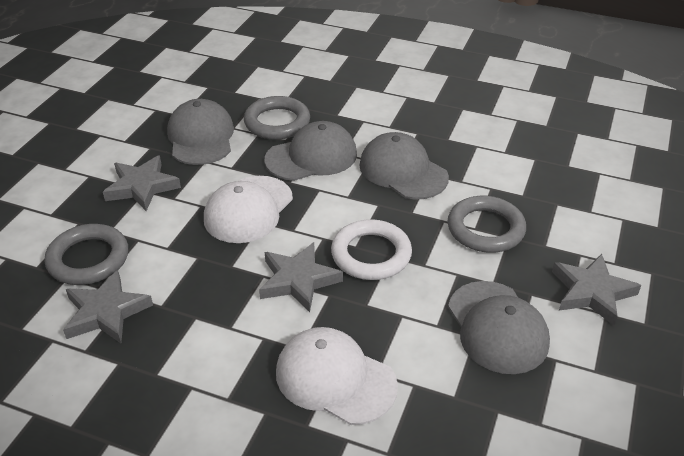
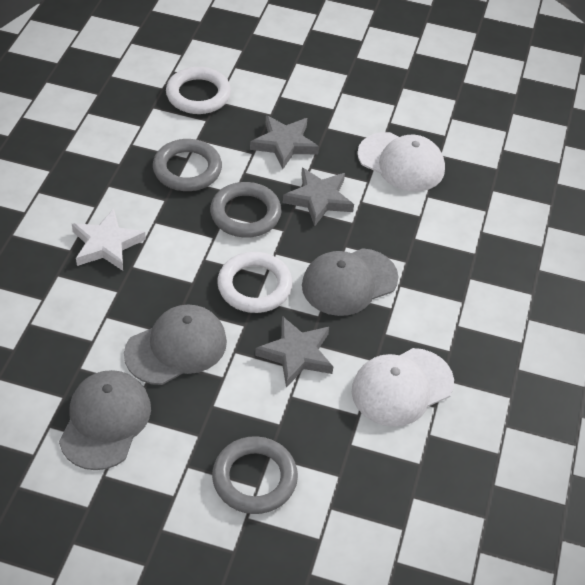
grey cap: [167,99,234,165] [264,121,357,181] [359,132,449,199] [448,281,550,374] = 4 -> [59,370,151,470] [124,305,227,385] [302,248,398,316] = 3
grey star: [63,270,153,343] [103,155,181,211] [259,242,343,312] [552,254,641,325] = 4 -> [250,115,319,169] [255,316,333,388] [283,168,354,226] = 3
white ring: [331,219,412,280] = 1 -> [166,67,231,114] [217,252,292,313] = 2
white star: none = 0 -> [72,209,146,271] = 1

